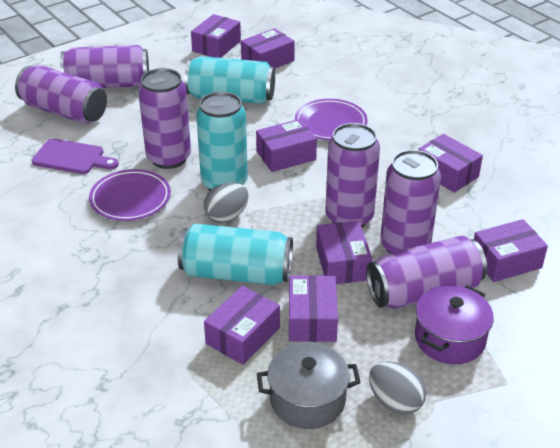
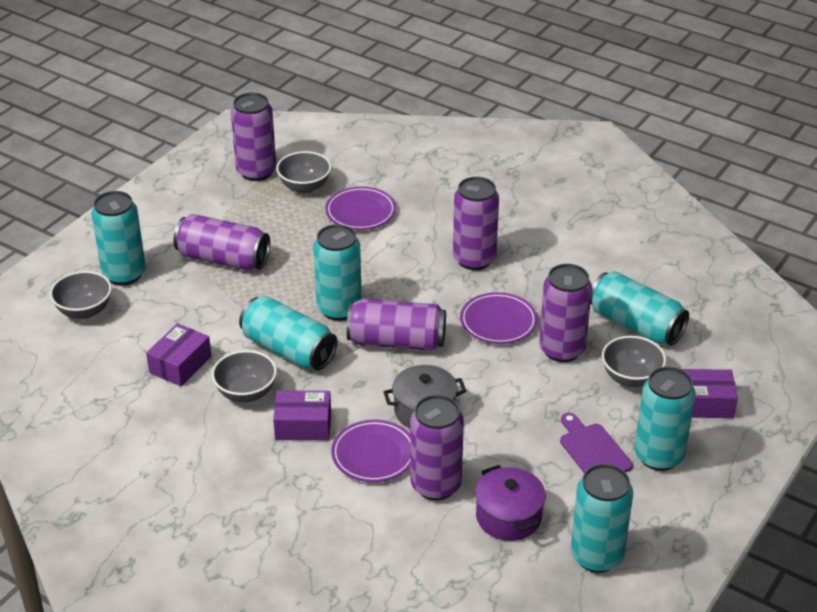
grey bowl: none = 0 -> [50,271,112,319] [212,350,277,403] [276,151,332,194] [602,336,666,387] = 4
grey egg: [203,182,249,223] [369,362,426,415] = 2 -> none = 0
purple box: [191,14,241,58] [204,286,280,365] [241,28,295,68] [256,119,317,172] [289,275,338,342] [316,221,372,284] [418,134,483,193] [474,219,548,282] = 8 -> [146,323,211,386] [273,390,331,440] [681,369,738,418] = 3
purple plate: [89,169,171,221] [295,99,368,140] = 2 -> [325,186,396,230] [331,420,410,482] [460,292,538,344] = 3
turquoise can: [178,224,293,285] [184,56,275,104] [196,92,248,191] = 3 -> [92,191,146,285] [239,296,337,370] [313,224,362,321] [571,464,633,573] [590,271,689,346] [635,367,695,471] = 6

